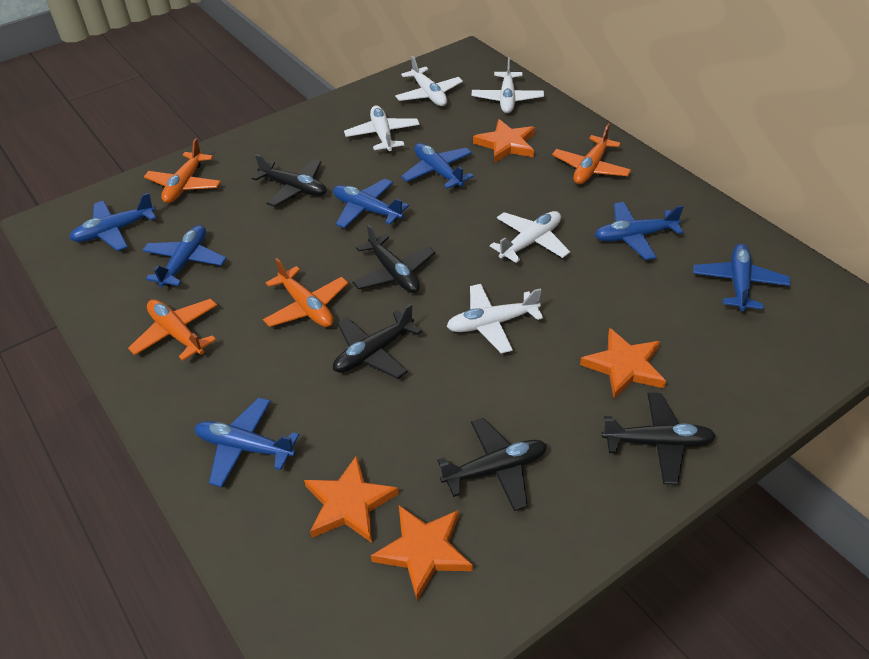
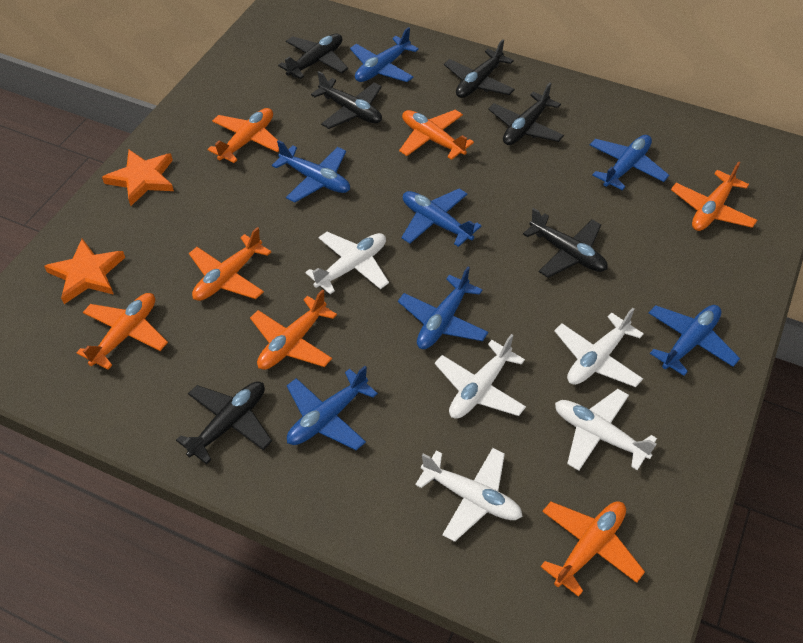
black plane: [252,154,327,207] [333,304,422,379] [352,224,435,293] [437,418,547,511] [602,393,716,484] = 5 -> [176,381,272,464] [278,34,348,79] [311,71,382,129] [444,39,515,98] [488,83,564,145] [523,208,608,278] = 6
orange plane: [128,299,217,361] [144,138,221,203] [263,258,348,327] [552,123,631,184] = 4 -> [77,293,168,370] [189,227,271,301] [207,108,279,163] [250,289,337,370] [399,110,474,160] [540,501,645,597] [671,161,757,231] = 7
orange star: [304,455,399,543] [371,505,473,601] [473,119,535,163] [580,328,666,399] = 4 -> [44,238,125,304] [102,150,174,206] = 2

